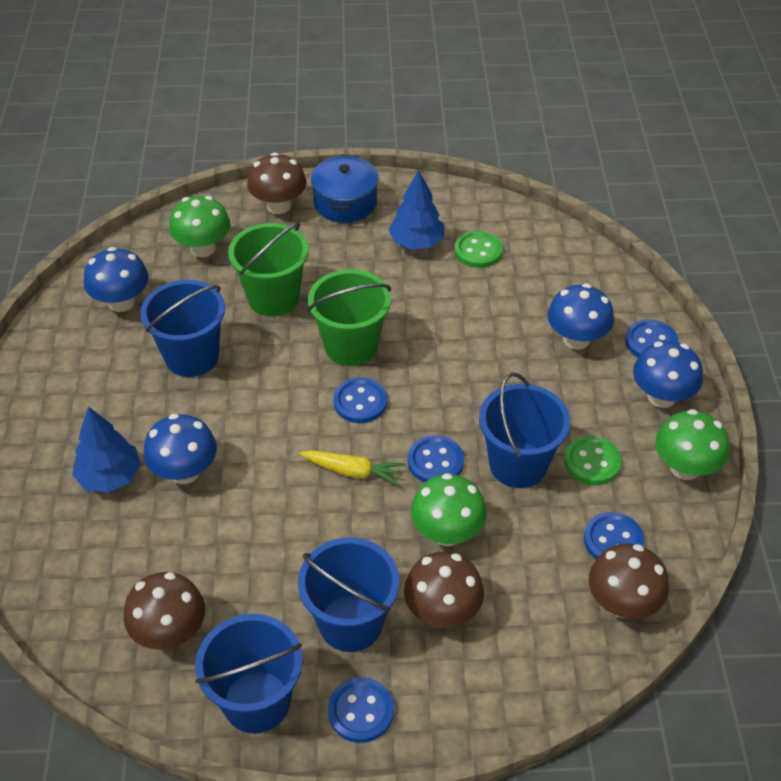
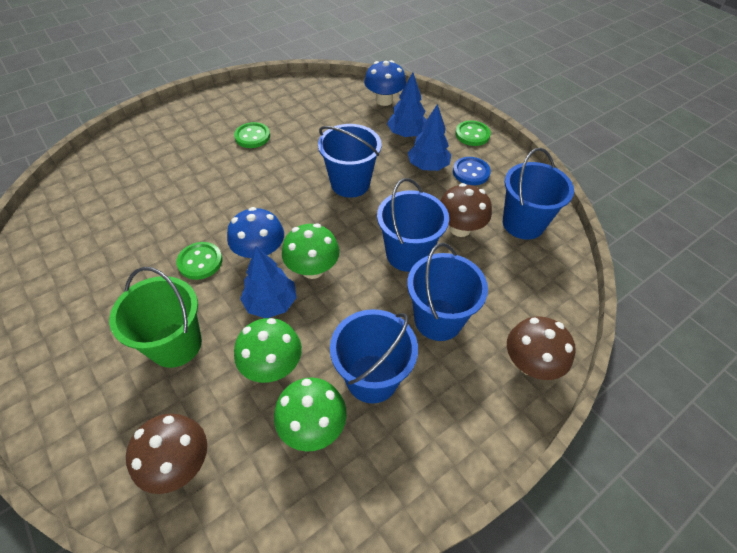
blue bucket: [140,280,225,377] [195,614,302,733] [298,537,399,652] [479,372,570,488] = 4 -> [318,124,382,198] [330,309,418,403] [377,178,449,272] [407,243,488,341] [503,148,574,240] = 5
blue button: [328,677,394,743] [333,377,387,423] [408,435,464,482] [584,512,645,560] [625,319,678,357] = 5 -> [453,157,491,185] = 1
blue mushroom: [84,247,149,312] [144,414,217,484] [548,284,614,350] [633,341,703,408] = 4 -> [227,207,284,259] [364,60,406,106] = 2
blue pot: [311,155,378,223] = 1 -> none = 0
blue tree: [72,407,141,493] [388,169,444,249] = 2 -> [240,246,297,318] [387,72,427,137] [408,104,451,171] = 3
brown mushroom: [124,572,205,650] [247,152,306,214] [404,552,484,627] [589,543,669,619] = 4 -> [126,413,207,494] [441,183,492,237] [507,316,576,380] = 3
green bucket: [228,222,309,317] [308,269,391,366] = 2 -> [109,267,202,368] = 1
green button: [454,230,503,268] [564,436,622,485] = 2 -> [176,242,222,280] [234,122,270,148] [455,121,491,146] = 3
yellow carrot: [299,450,406,486] = 1 -> none = 0

